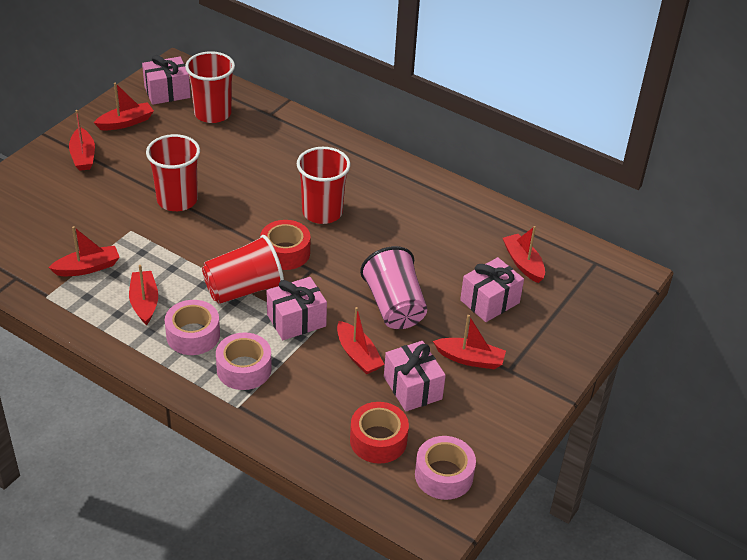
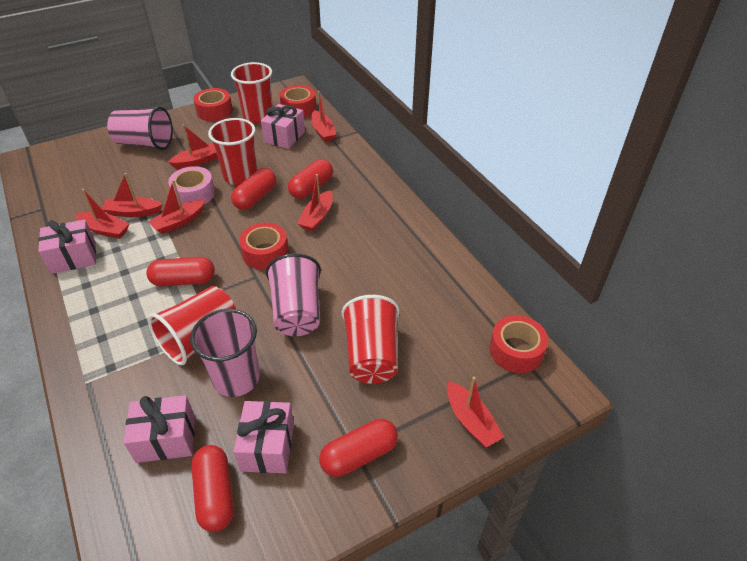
pink cup: [360,246,427,329] = 1 -> [107,106,173,150] [190,309,260,397] [266,253,321,336] = 3
pink tape: [165,300,220,355] [216,332,272,390] [415,436,476,500] = 3 -> [168,166,215,204] = 1
red capsule: none = 0 -> [146,257,215,287] [191,445,234,532] [231,168,276,210] [288,159,333,199] [320,419,398,477] = 5
red tape: [260,220,310,270] [350,402,409,464] = 2 -> [193,88,233,121] [239,223,289,270] [279,85,316,117] [490,315,548,373] = 4

